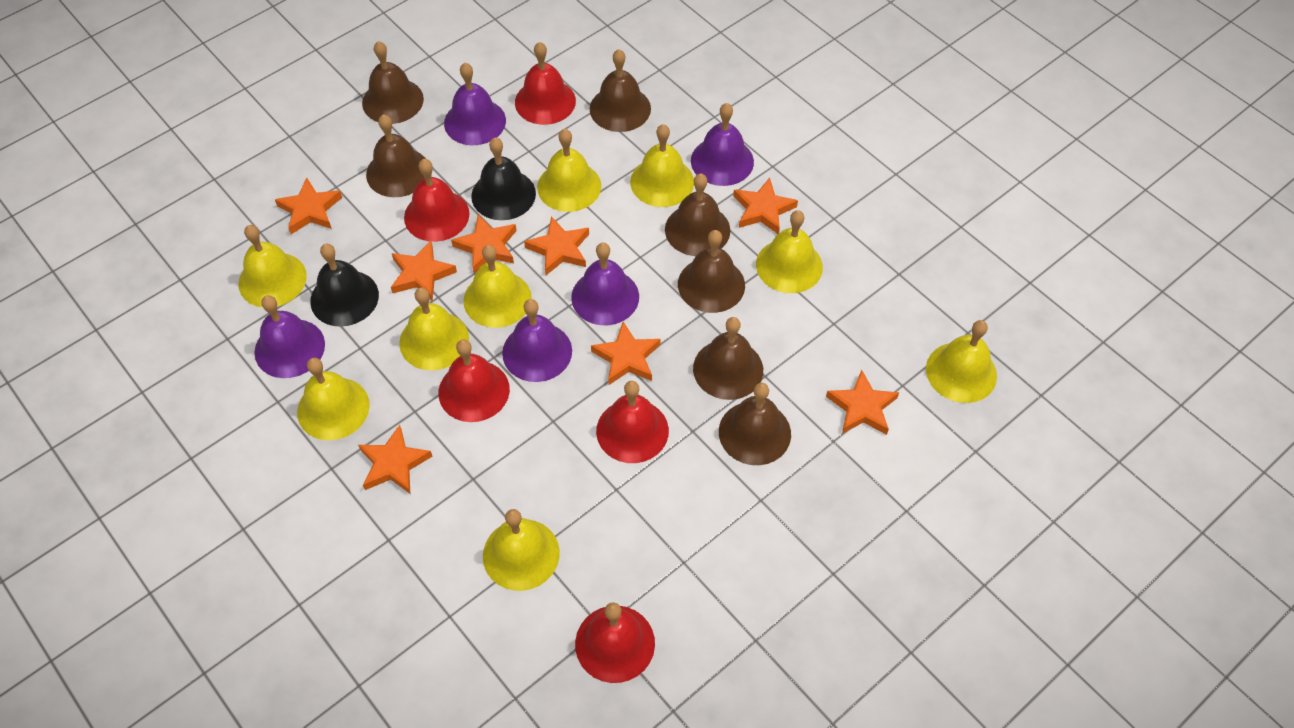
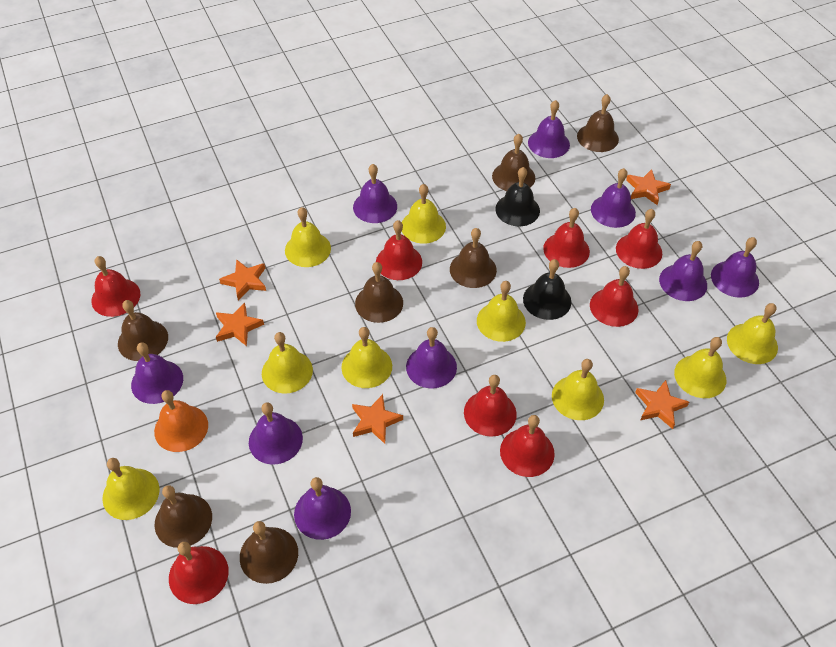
orange bell: none = 0 -> [154,390,208,452] = 1
orange star: [275,178,342,234] [358,425,433,494] [391,241,457,301] [451,214,517,273] [524,216,589,275] [591,322,660,385] [733,178,798,234] [826,370,899,435] = 8 -> [216,302,264,346] [219,259,266,300] [352,394,403,444] [626,169,671,205] [635,380,689,429] = 5
purple bell: [254,295,325,378] [444,63,506,145] [502,299,572,382] [571,242,639,325] [691,103,754,186] = 5 -> [131,342,183,404] [249,402,303,465] [294,477,351,540] [353,164,397,223] [406,327,457,388] [528,100,570,158] [591,168,636,228] [659,241,707,301] [711,237,759,298] = 9
red bell: [404,159,469,242] [438,339,510,422] [515,42,576,125] [575,602,655,683] [596,381,669,463] = 5 -> [92,256,140,317] [169,542,229,604] [376,220,422,280] [464,375,517,437] [500,415,555,477] [543,208,590,268] [590,266,639,327] [616,209,662,269] = 8

